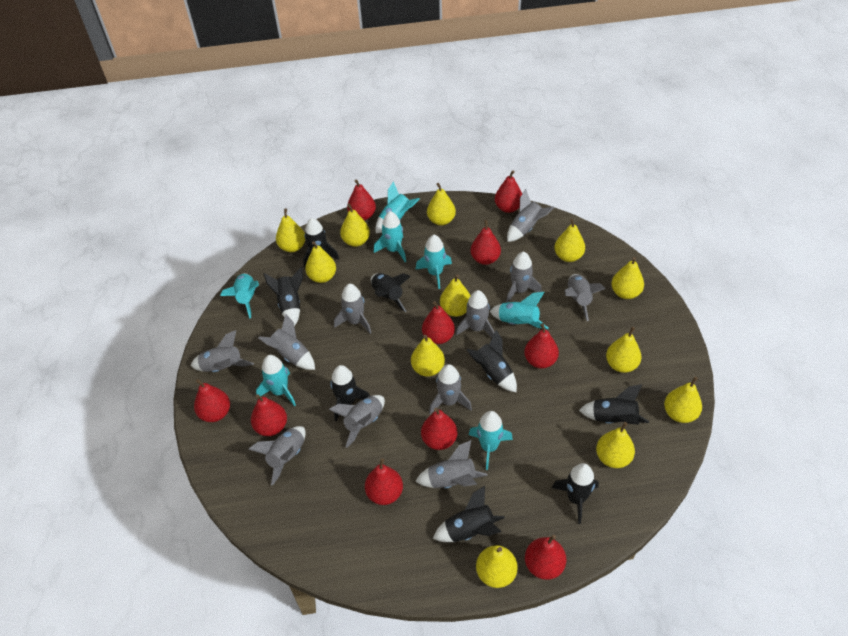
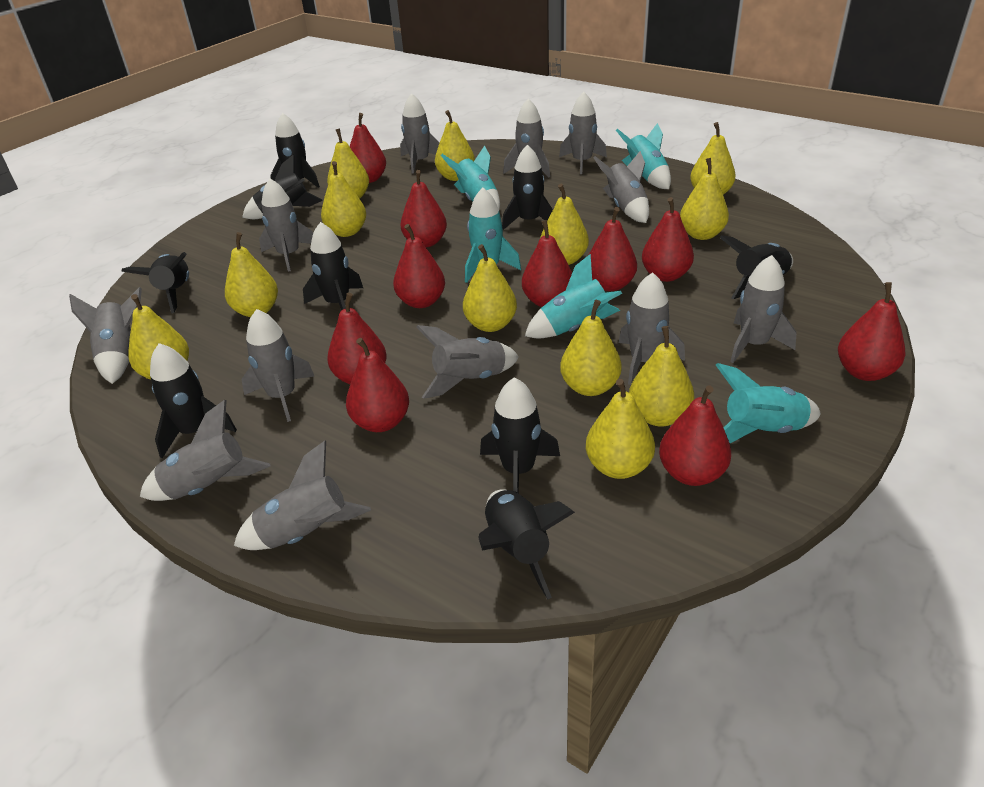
black rocket: [264,267,303,326] [303,218,339,268] [330,365,370,422] [371,273,411,312] [433,486,505,542] [467,330,517,392] [552,463,599,524] [579,384,649,424] = 8 -> [121,252,189,313] [150,343,237,458] [242,154,323,219] [270,113,320,188] [303,222,363,310] [478,489,575,599] [480,377,560,493] [502,145,553,230] [719,235,793,299] = 9
grey rocket: [191,330,254,372] [248,426,306,486] [258,314,315,370] [329,395,385,448] [334,284,371,334] [415,440,487,488] [429,364,472,414] [456,290,495,338] [506,251,542,303] [507,189,554,242] [564,274,606,321] = 11 -> [69,287,142,384] [140,400,271,501] [234,441,371,550] [241,309,315,422] [259,179,313,271] [400,93,440,174] [416,325,519,399] [503,98,550,178] [559,92,607,174] [594,151,649,223] [619,272,685,385] [730,255,796,363] = 12
turquoise rocket: [220,273,259,319] [256,355,296,406] [374,211,406,262] [375,181,419,233] [416,235,452,289] [469,411,513,470] [490,292,549,329] = 7 -> [441,145,500,209] [465,188,521,283] [525,254,622,339] [616,123,671,189] [716,363,821,443] = 5

